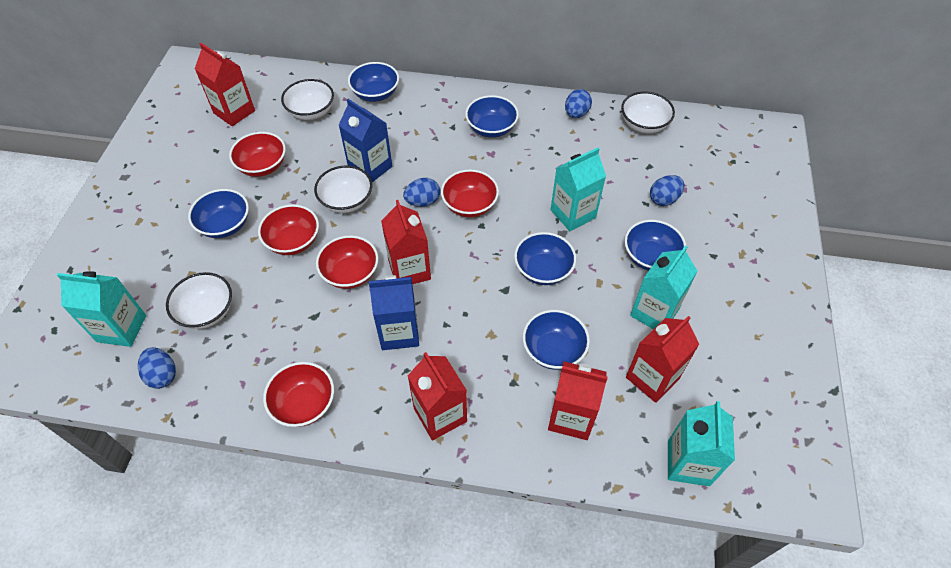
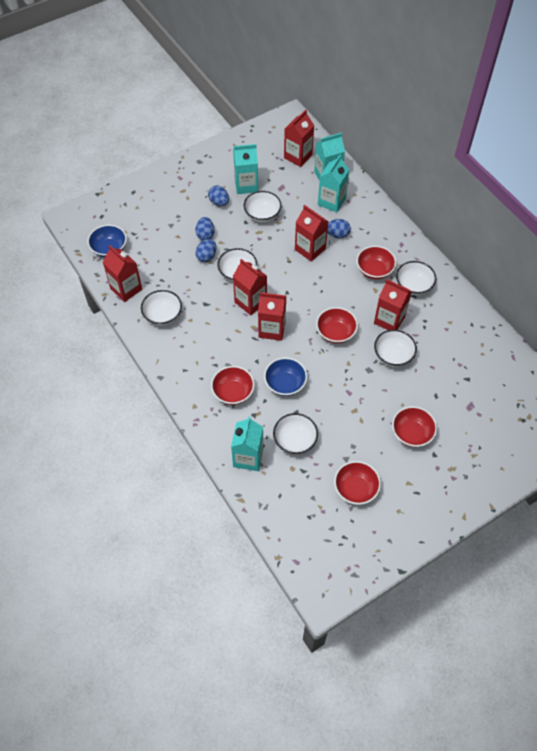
blue bowl: [188,189,249,238] [348,62,399,102] [465,95,519,138] [514,232,576,285] [523,310,590,370] [625,220,686,271] = 6 -> [87,225,127,257] [264,357,307,396] = 2
blue carton: [339,99,392,182] [369,275,419,350] = 2 -> none = 0
red carton: [195,43,255,126] [381,200,431,284] [408,352,467,440] [548,361,608,440] [626,316,699,403] = 5 -> [103,245,142,302] [233,259,267,315] [258,292,286,341] [284,110,314,167] [295,205,329,261] [374,279,412,330] = 6
white bowl: [166,272,232,329] [281,79,334,120] [314,165,372,213] [621,91,675,133] = 4 -> [141,290,182,326] [217,248,257,282] [244,191,282,223] [273,413,318,454] [374,329,417,367] [396,261,436,295] = 6

